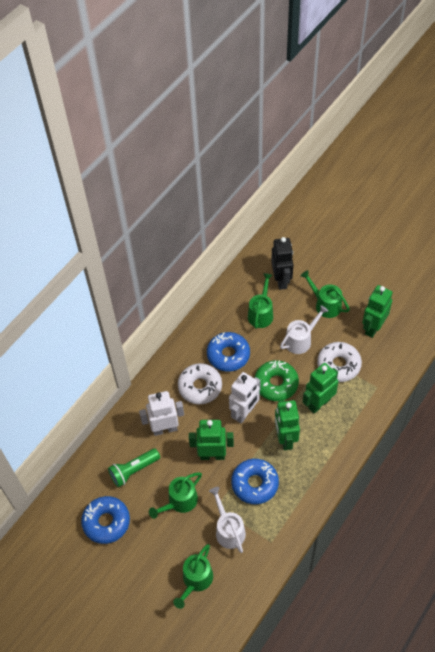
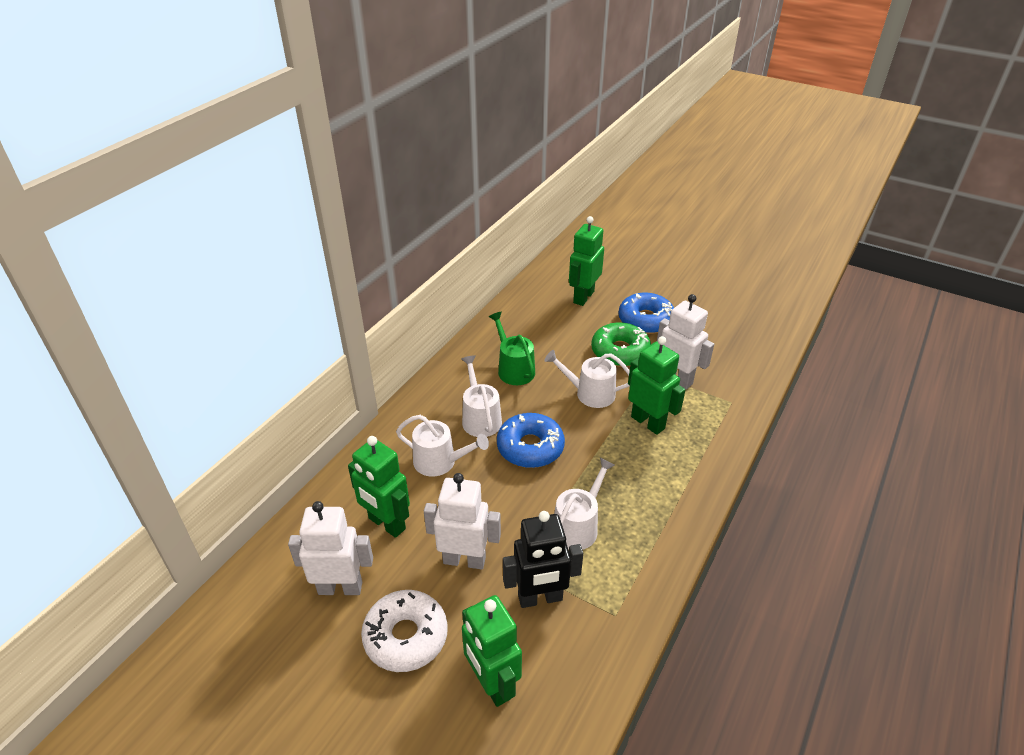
blue donut: [81,496,130,544] [207,332,250,372] [231,459,279,504] = 3 -> [497,413,565,468] [619,293,674,334] = 2
green flashlight: [108,448,160,487] = 1 -> none = 0
green watering can: [149,472,202,519] [173,544,213,609] [248,273,273,329] [301,270,350,318] = 4 -> [489,312,535,385] = 1
white donut: [178,363,222,404] [317,342,362,382] = 2 -> [361,590,448,672] = 1
white robot: [139,391,184,436] [229,372,261,424] = 2 -> [288,501,373,595] [424,473,501,569] [657,294,714,389] = 3
white watering can: [209,487,246,553] [280,305,328,354] = 2 -> [396,415,489,477] [461,355,502,437] [544,350,630,408] [554,458,615,550] = 4

